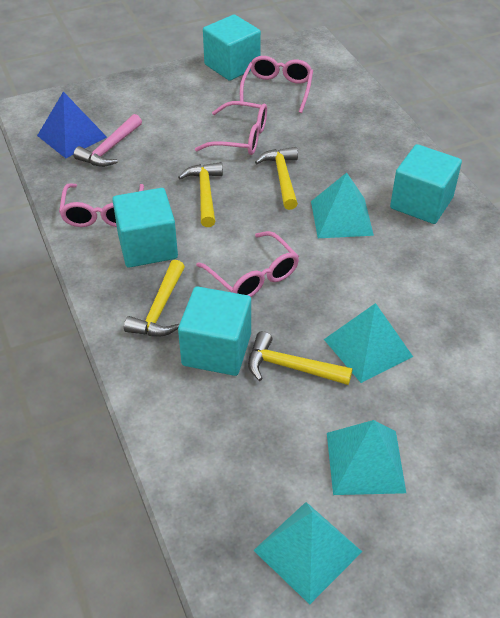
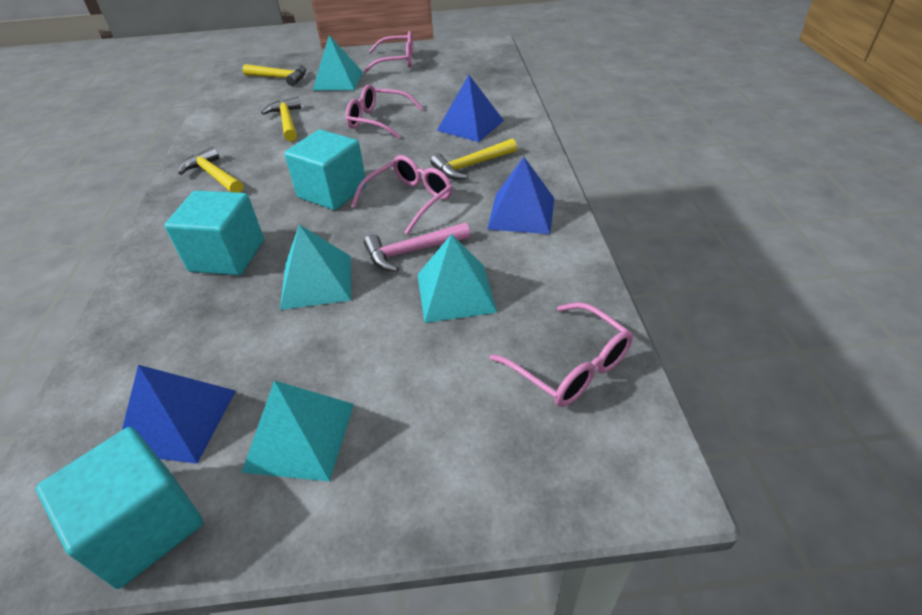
blue pyramid: [37,92,107,158] = 1 -> [122,365,236,464] [437,75,504,142] [487,157,554,234] = 3
turquoise cube: [112,188,178,268] [178,286,251,376] [203,15,261,81] [390,144,462,224] = 4 -> [36,427,203,589] [164,190,264,275] [284,129,367,210] = 3

